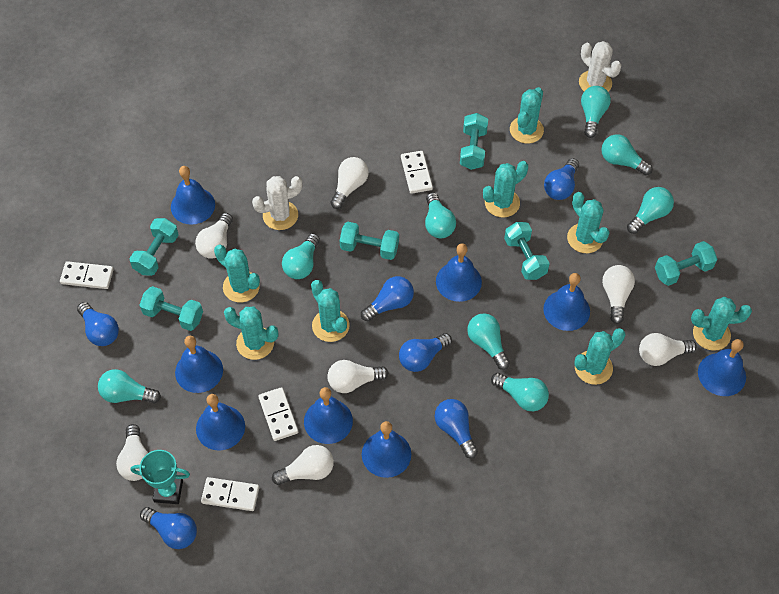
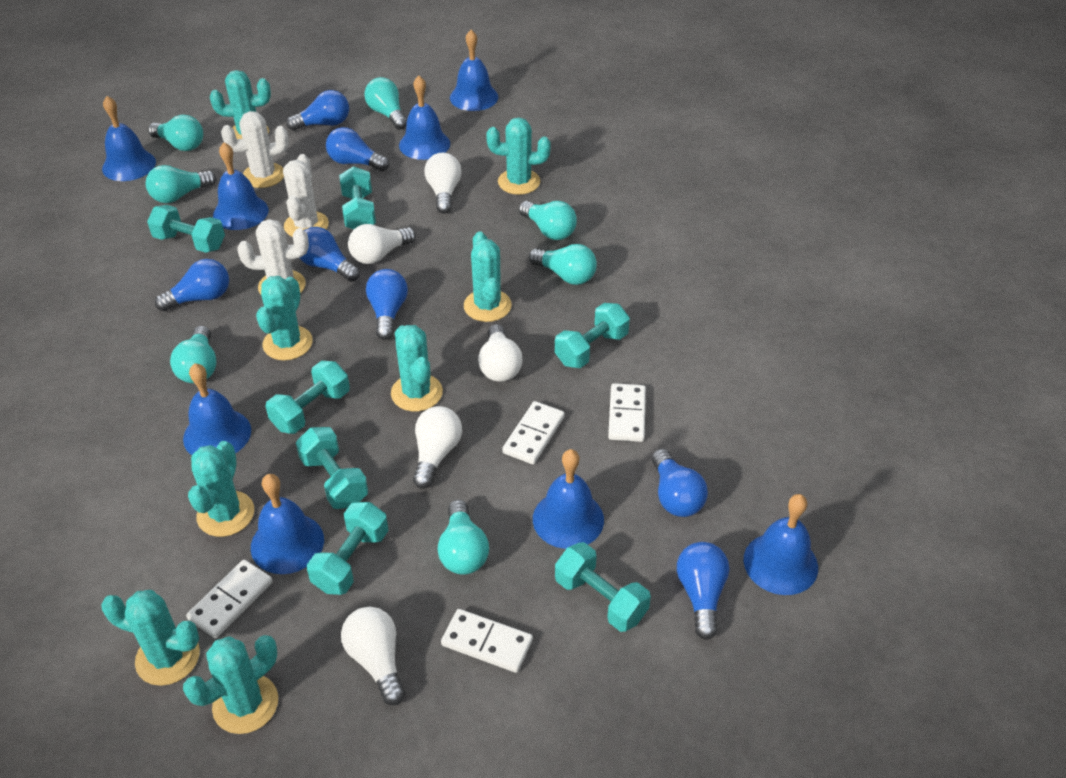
blue light bulb: [77,302,119,346] [140,507,197,549] [361,276,414,321] [399,333,452,372] [435,399,478,459] [544,158,579,200] = 6 -> [155,259,229,311] [286,90,349,131] [300,227,360,282] [326,127,389,171] [366,269,408,340] [652,449,708,517] [677,542,729,640] = 7
turquoise dumbbell: [129,218,178,276] [139,286,203,331] [340,222,399,260] [460,113,488,170] [504,222,550,280] [655,241,717,286] = 6 -> [147,205,225,253] [265,361,350,434] [296,427,368,509] [307,502,388,595] [339,166,376,229] [555,303,630,368] [555,542,651,632] = 7
turquoise light bulb: [98,369,161,403] [282,233,320,279] [425,192,456,238] [467,313,510,370] [491,373,549,411] [581,86,611,138] [601,134,653,175] [627,187,674,234] = 8 -> [146,165,216,203] [148,115,203,151] [170,326,217,383] [364,77,407,130] [438,500,489,575] [519,201,577,240] [529,244,597,285] = 7
turquoise trophy: [131,450,190,504] = 1 -> none = 0
white cactus: [252,176,303,230] [579,41,621,92] = 2 -> [221,111,289,188] [237,219,309,294] [283,154,329,237] = 3
white light bulb: [116,424,148,481] [195,213,233,259] [272,445,334,485] [327,360,389,393] [330,157,369,209] [602,265,635,324] [639,333,697,366] = 7 -> [341,607,405,705] [348,224,416,264] [413,406,462,489] [424,153,462,214] [478,324,523,382] = 5

